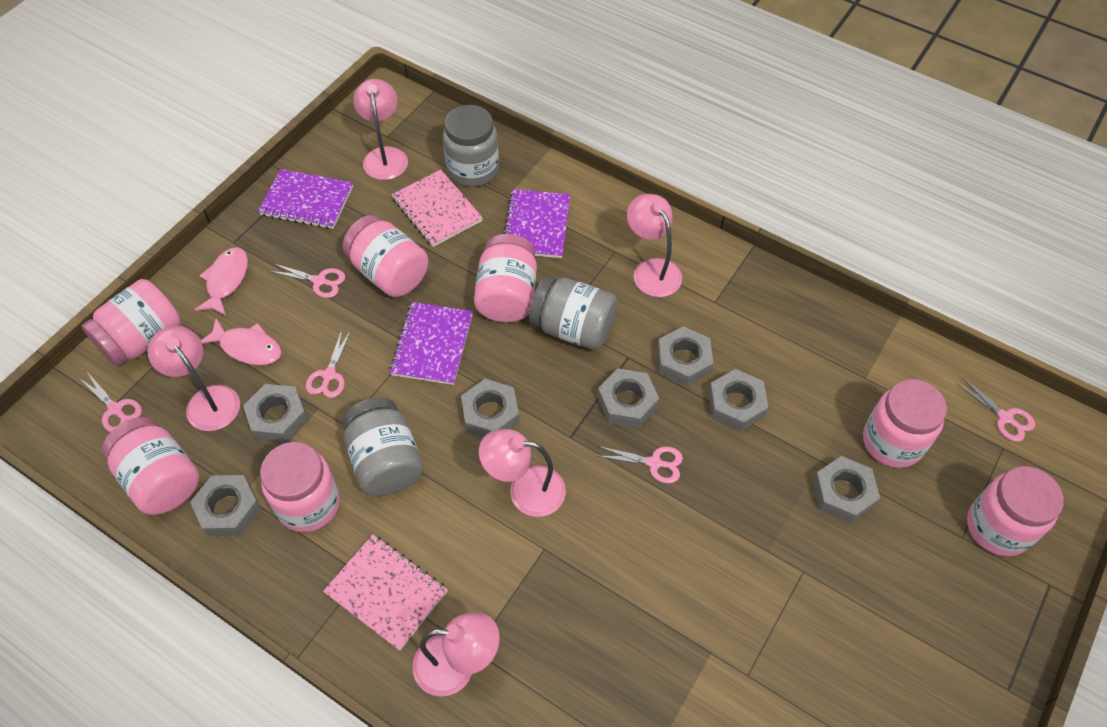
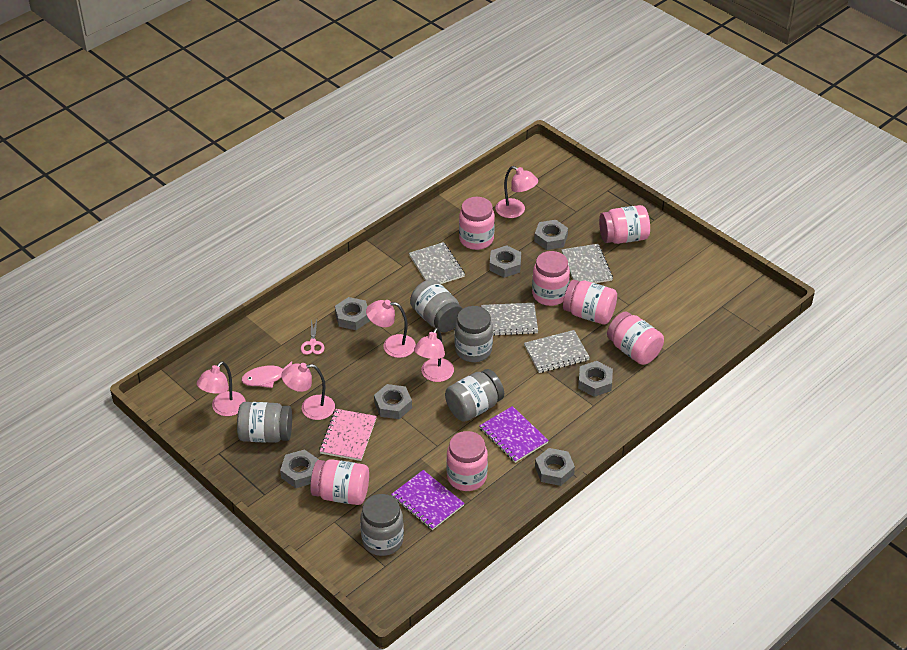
grey jar: [342,397,423,496] [443,105,499,187] [529,275,617,350] = 3 -> [237,402,292,443] [360,494,404,556] [410,279,463,332] [445,369,504,422] [455,306,493,362] = 5
grey notebook: none = 0 -> [409,242,465,284] [481,303,538,336] [524,330,590,373] [561,244,613,283] = 4
pink fish: [194,247,248,316] [201,318,281,365] = 2 -> [241,361,292,388] = 1
pink notebook: [323,534,448,651] [391,169,483,247] = 2 -> [319,409,377,461] = 1
pink scissors: [80,372,142,432] [269,264,345,298] [306,330,351,398] [598,446,683,483] [956,377,1035,442] = 5 -> [300,320,324,355] = 1
purple notebook: [258,169,353,229] [389,302,473,385] [503,189,571,258] = 3 -> [391,470,465,530] [479,406,549,463] = 2

